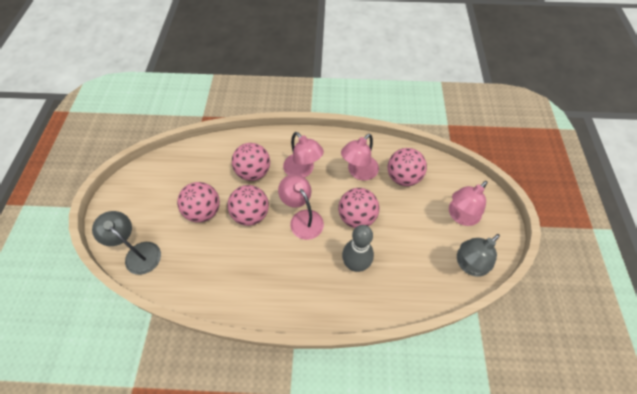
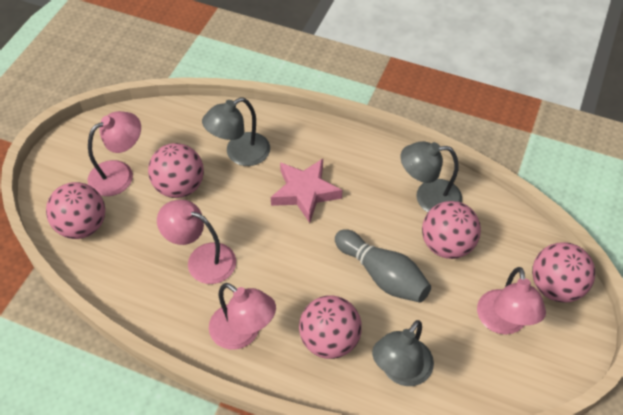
grey lamp: [92,211,161,275] [457,234,500,277] = 2 -> [202,97,270,166] [372,320,434,386] [401,141,462,212] = 3
pink star: none = 0 -> [271,159,342,223] = 1

